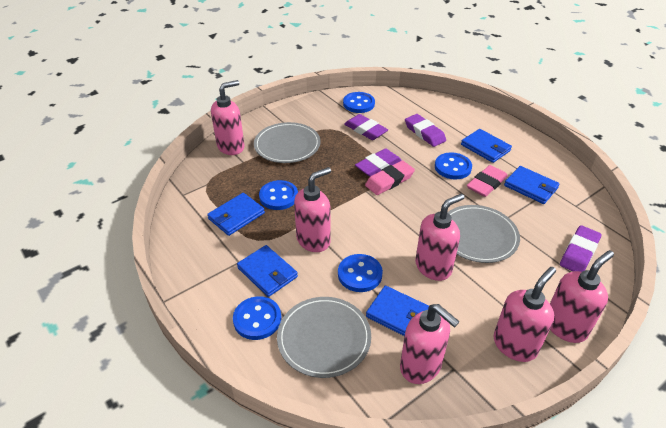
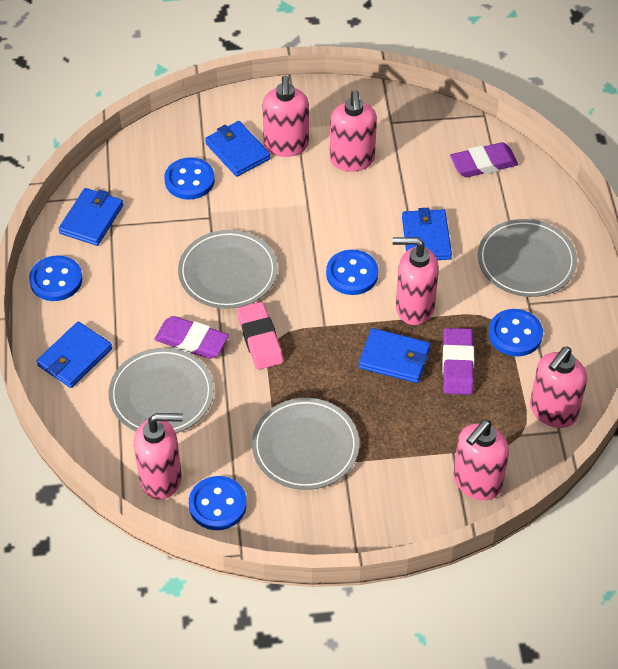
grey plate: [254,122,320,163] [277,297,371,378] [447,205,520,263] = 3 -> [109,348,214,433] [178,230,278,309] [252,398,359,490] [478,219,577,297] = 4
pink eraser: [365,160,415,195] [467,165,508,197] = 2 -> [237,302,283,370] = 1
purple eraser: [344,114,388,140] [355,148,402,177] [405,114,446,147] [560,225,601,272] = 4 -> [154,316,229,359] [442,328,474,395] [450,142,518,178] = 3

